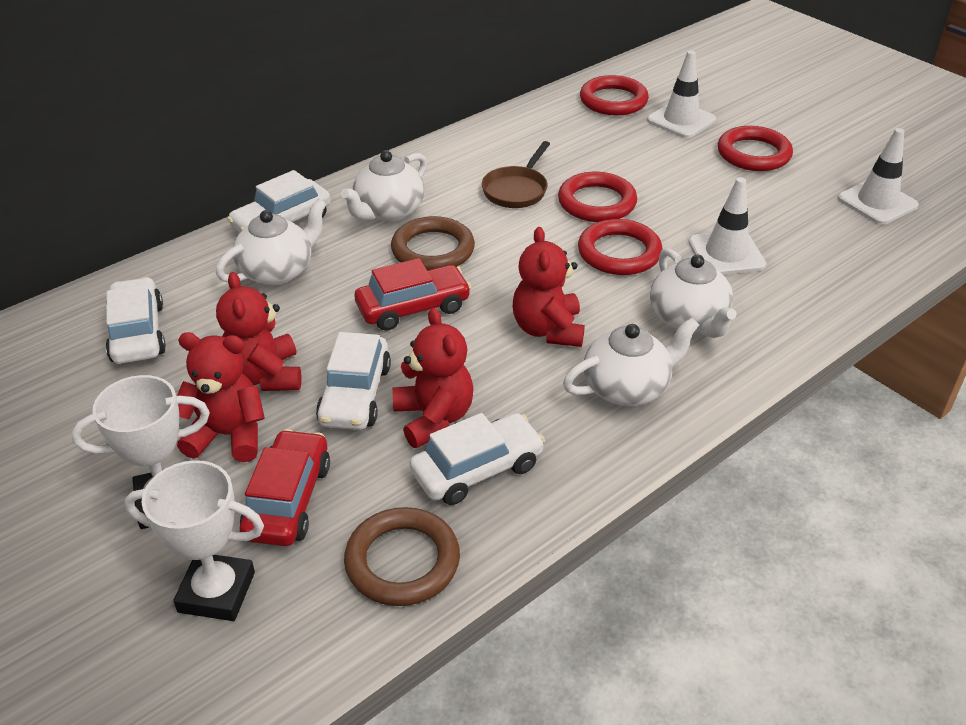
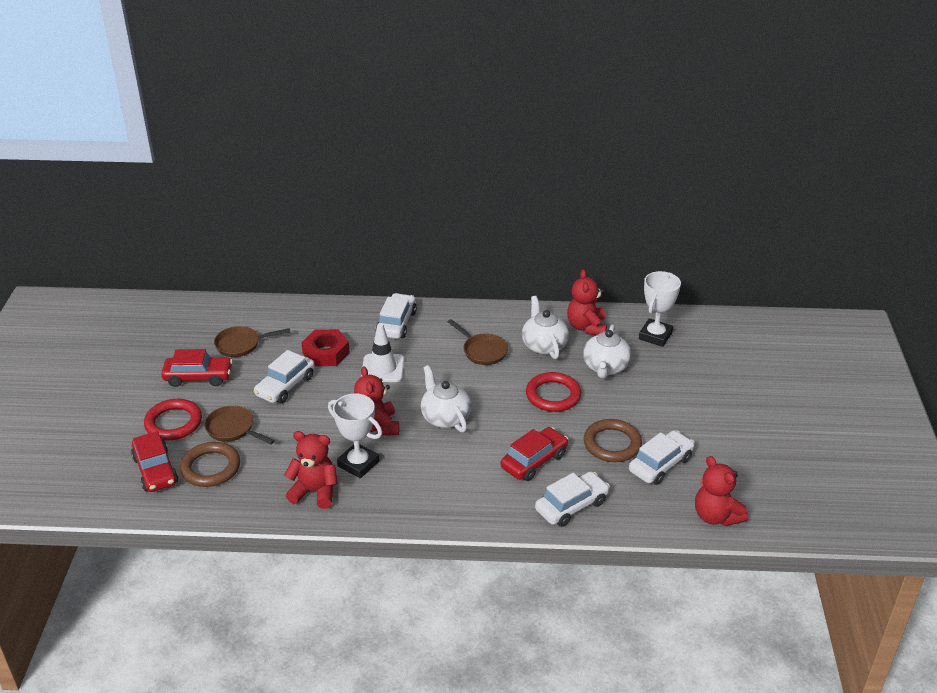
brown pan: [482,141,550,208] = 1 -> [204,405,275,444] [214,326,290,357] [448,319,508,365] = 3
red car: [240,429,330,546] [354,258,471,331] = 2 -> [131,431,178,492] [161,349,233,387] [501,427,568,481] = 3
red nut: none = 0 -> [301,329,350,366] = 1
red ring: [558,172,637,222] [578,219,662,275] [580,75,649,116] [718,126,793,171] = 4 -> [144,399,202,440] [526,372,581,412] = 2
white teapot: [216,199,327,285] [341,150,427,222] [563,317,700,406] [650,248,736,338] = 4 -> [420,365,471,432] [522,296,569,359] [583,325,631,379] = 3
white traffic cone: [647,50,716,138] [688,177,766,275] [838,128,919,224] = 3 -> [361,323,404,382] = 1

